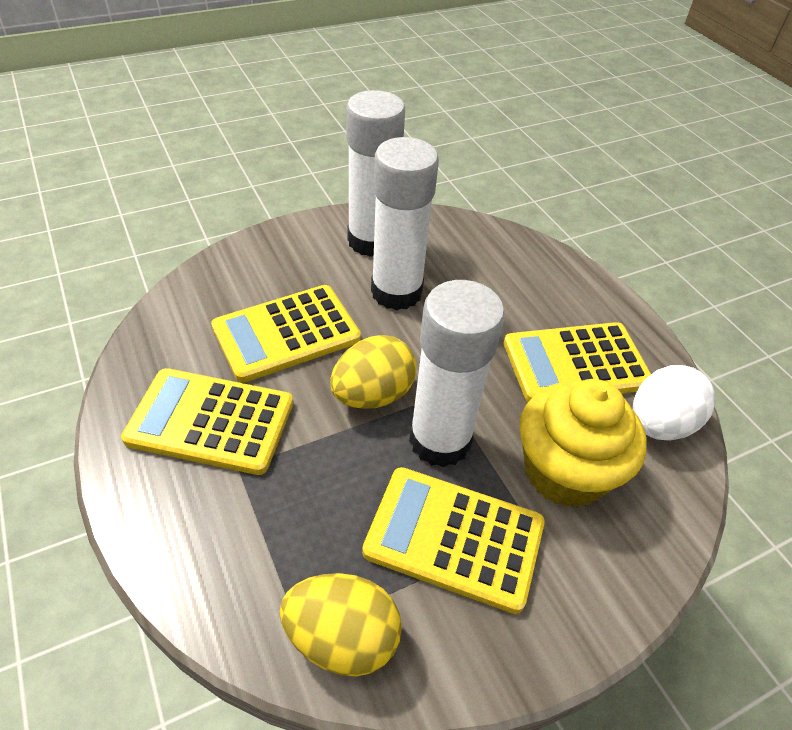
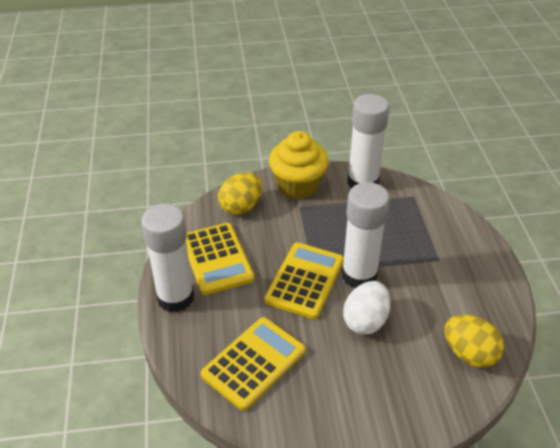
yellow calculator: [121,368,293,475] [211,285,361,383] [362,467,545,614] [504,322,651,402] = 4 -> [186,223,254,295] [201,317,306,411] [265,242,344,319] = 3

